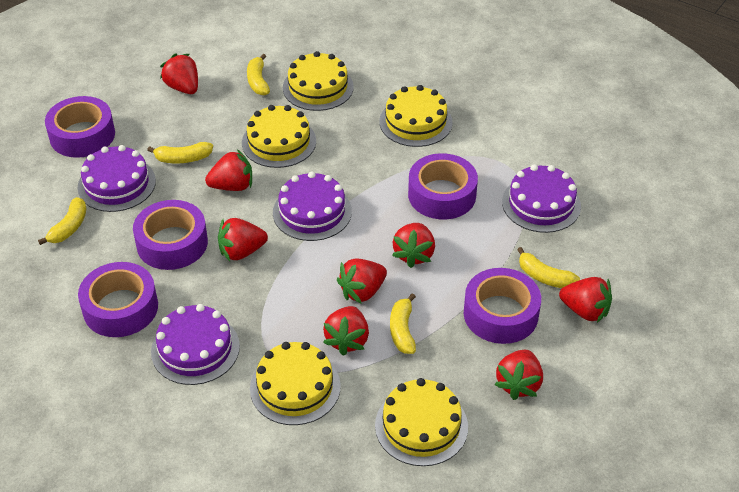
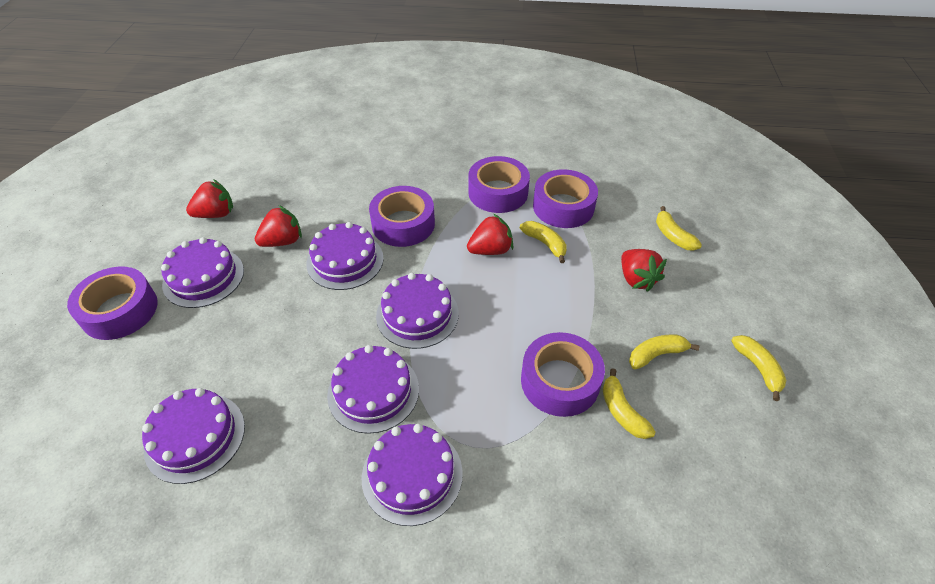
purple cake: [78,145,156,212] [151,304,240,385] [273,171,352,241] [502,164,581,233] = 4 -> [142,388,245,484] [161,237,244,308] [306,222,384,290] [327,345,419,434] [361,424,463,526] [376,273,459,349] = 6
red strawberry: [160,54,198,94] [205,149,252,191] [218,218,268,261] [323,306,369,356] [337,258,387,303] [392,223,435,268] [494,350,543,400] [559,277,612,323] = 8 -> [186,179,233,218] [255,205,302,247] [467,214,513,255] [621,249,667,292] = 4
yellow cake: [242,105,316,168] [250,342,341,425] [283,51,354,111] [375,378,468,466] [379,85,453,147] = 5 -> none = 0

